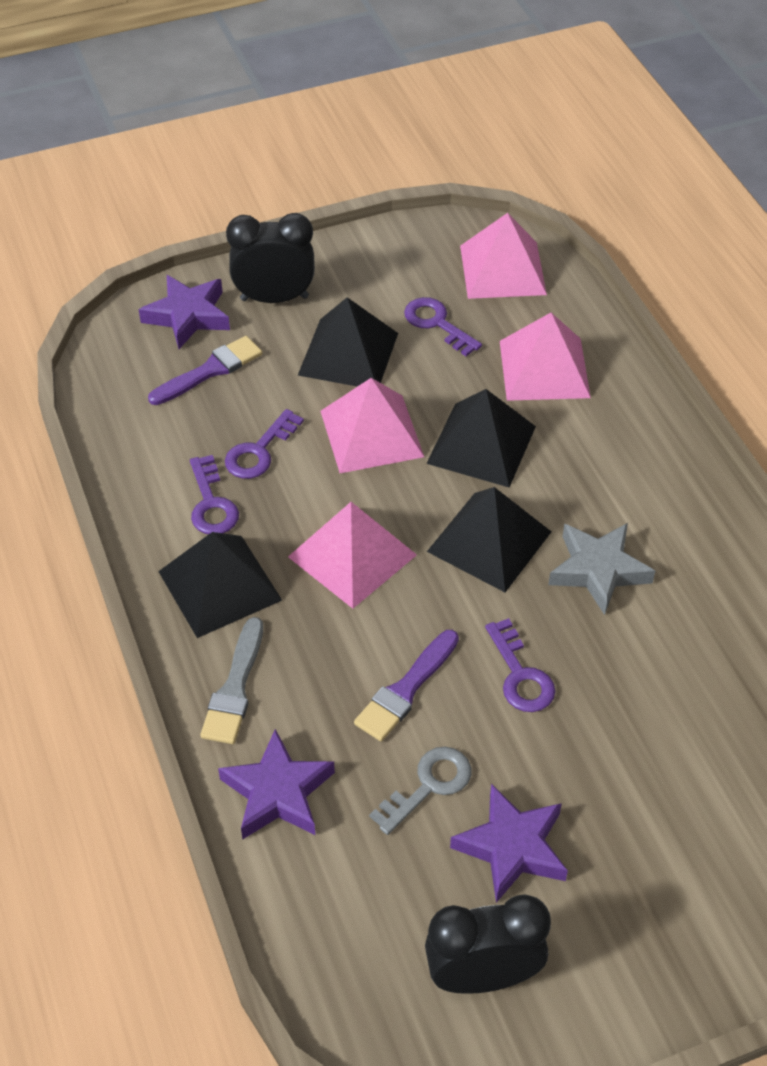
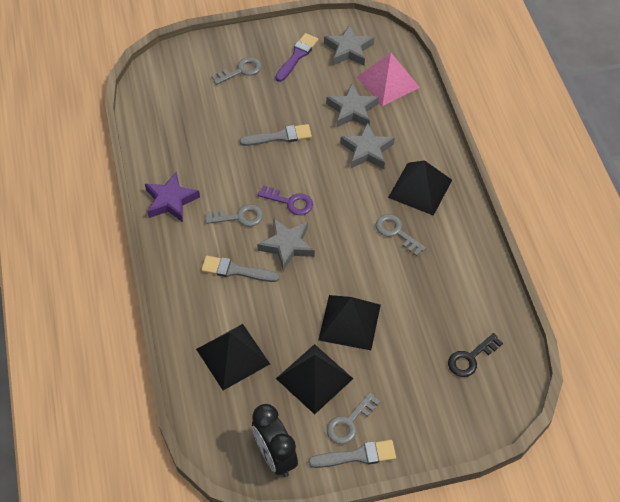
black clock: [226,213,315,303] [425,894,551,994] = 2 -> [252,404,298,477] = 1
black key: none = 0 -> [448,333,503,377] = 1
grey brush: [200,617,263,744] = 1 -> [201,256,280,282] [239,124,312,146] [308,440,396,468] = 3
grey key: [369,747,471,835] = 1 -> [205,204,263,227] [211,57,261,85] [327,392,380,444] [376,214,426,256] = 4
grey star: [548,523,655,615] = 1 -> [257,218,315,271] [324,24,374,66] [326,83,379,127] [340,122,395,169] = 4
pink pyramid: [288,502,417,609] [321,378,424,473] [460,213,547,299] [500,313,591,401] = 4 -> [357,53,420,106] = 1
purple brush: [148,336,262,405] [354,630,459,741] = 2 -> [275,33,318,82] = 1
purple key: [190,455,239,534] [225,409,304,479] [404,297,482,356] [485,618,556,712] = 4 -> [258,185,313,215] = 1
purple star: [139,275,230,349] [218,729,335,839] [450,784,568,903] = 3 -> [145,172,200,222] = 1

